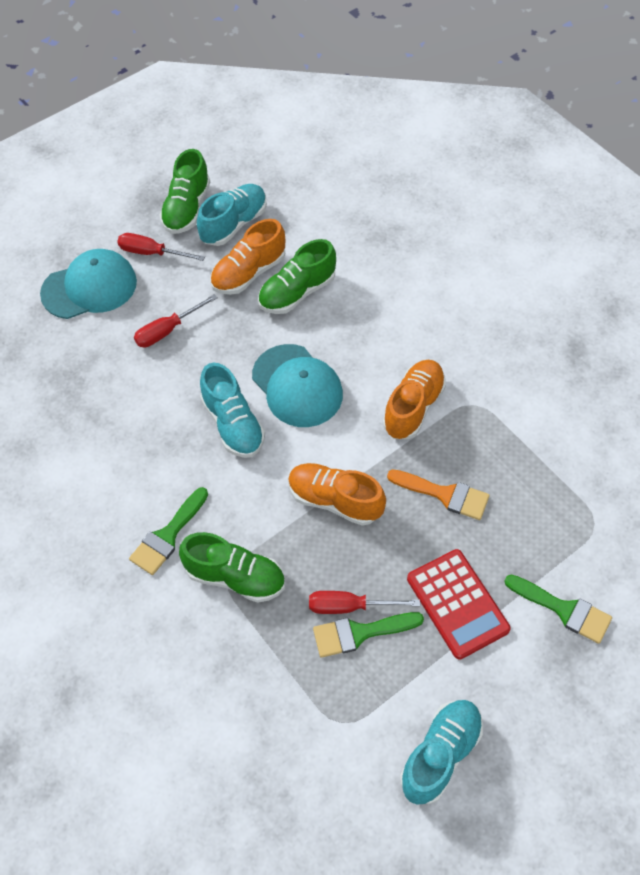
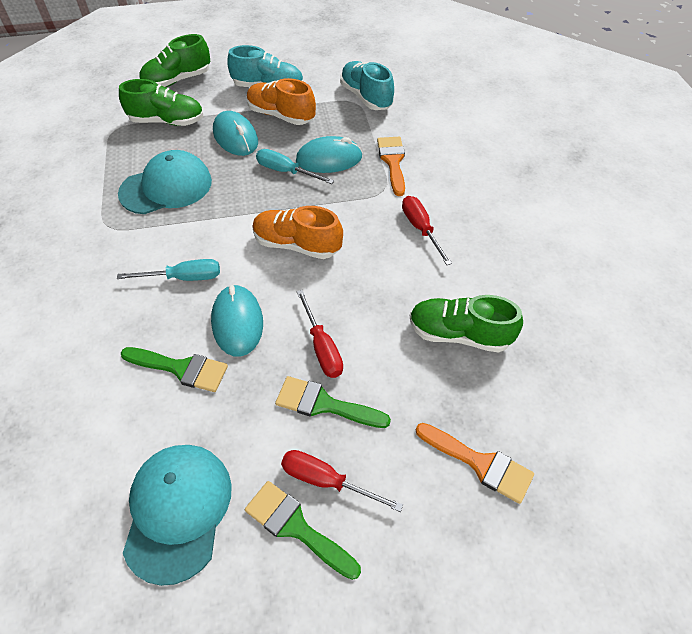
orange brush: [387,469,490,520] = 1 -> [377,137,405,196] [416,423,534,504] = 2
orange shoe: [210,219,285,295] [288,463,386,526] [383,360,446,439] = 3 -> [247,78,316,125] [253,206,343,259] = 2
red calculator: [407,549,511,660] = 1 -> none = 0
turquoise mouse: none = 0 -> [211,285,263,357] [213,111,258,156] [296,136,362,173] = 3
turquoise screwdriver: none = 0 -> [117,259,220,281] [256,149,334,184] = 2
turquoise shoe: [197,184,267,246] [200,363,265,458] [400,700,483,805] = 3 -> [227,45,303,87] [340,61,394,110] = 2

